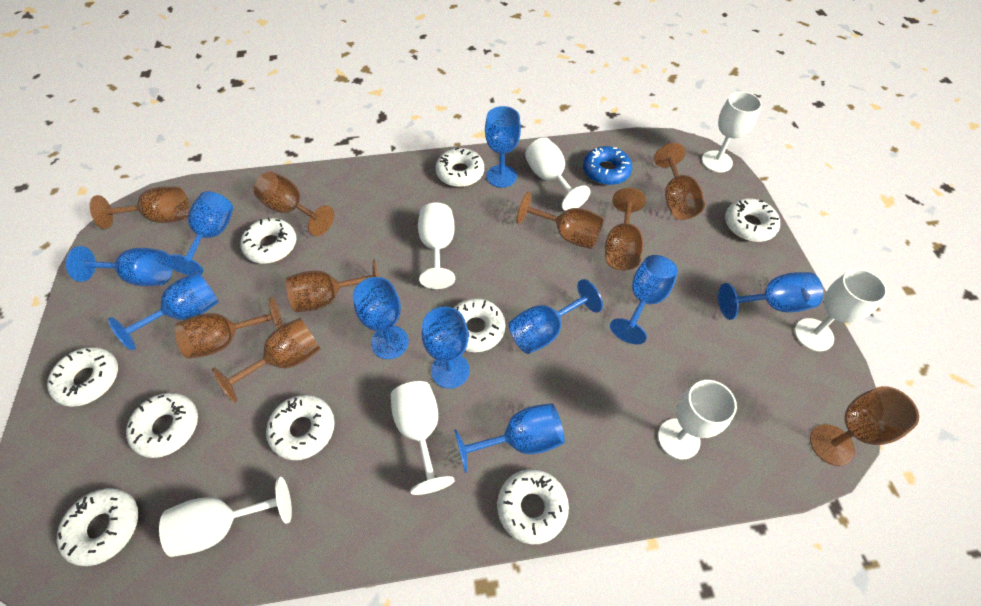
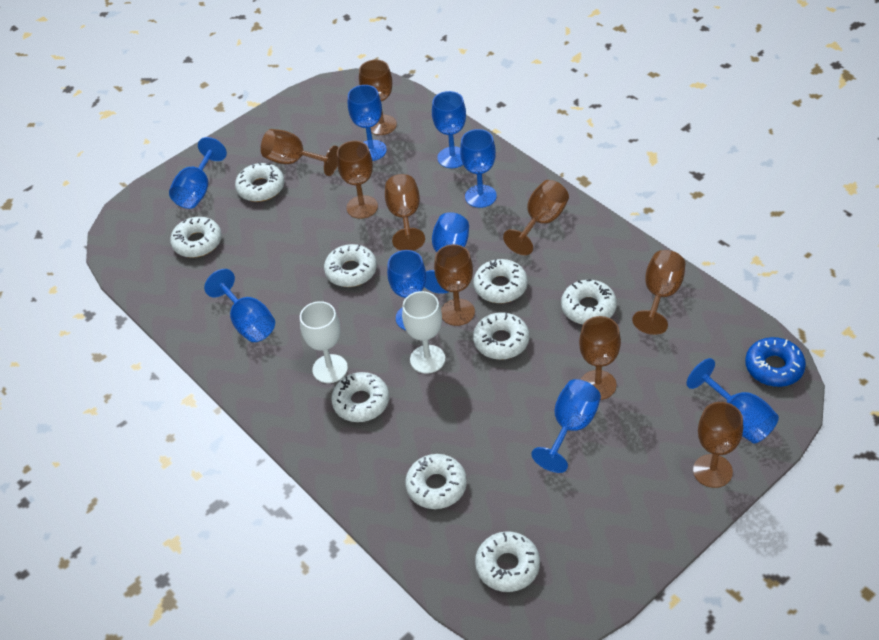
blue goblet: [66,246,173,286] [108,272,219,350] [165,191,233,275] [353,277,409,359] [422,307,470,389] [454,403,565,473] [485,106,521,188] [509,279,603,354] [610,255,678,344] [718,272,823,320] = 10 -> [169,137,227,209] [204,269,275,342] [348,85,387,161] [387,250,426,330] [424,212,469,294] [432,91,466,168] [460,129,497,208] [531,379,601,473] [686,358,779,443] = 9
white goblet: [159,477,292,557] [391,381,455,495] [418,202,455,289] [525,137,590,211] [658,380,737,459] [702,91,762,172] [795,269,887,351] = 7 -> [300,301,348,383] [402,291,445,374] = 2

